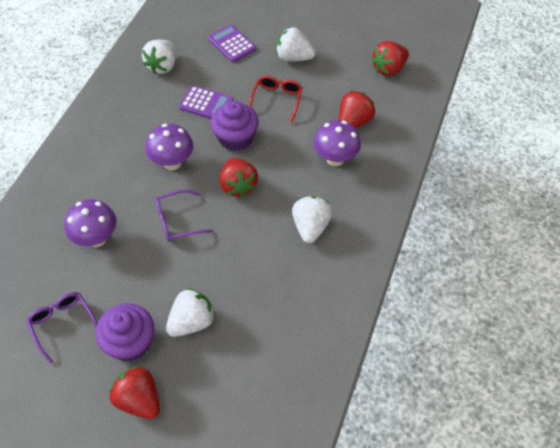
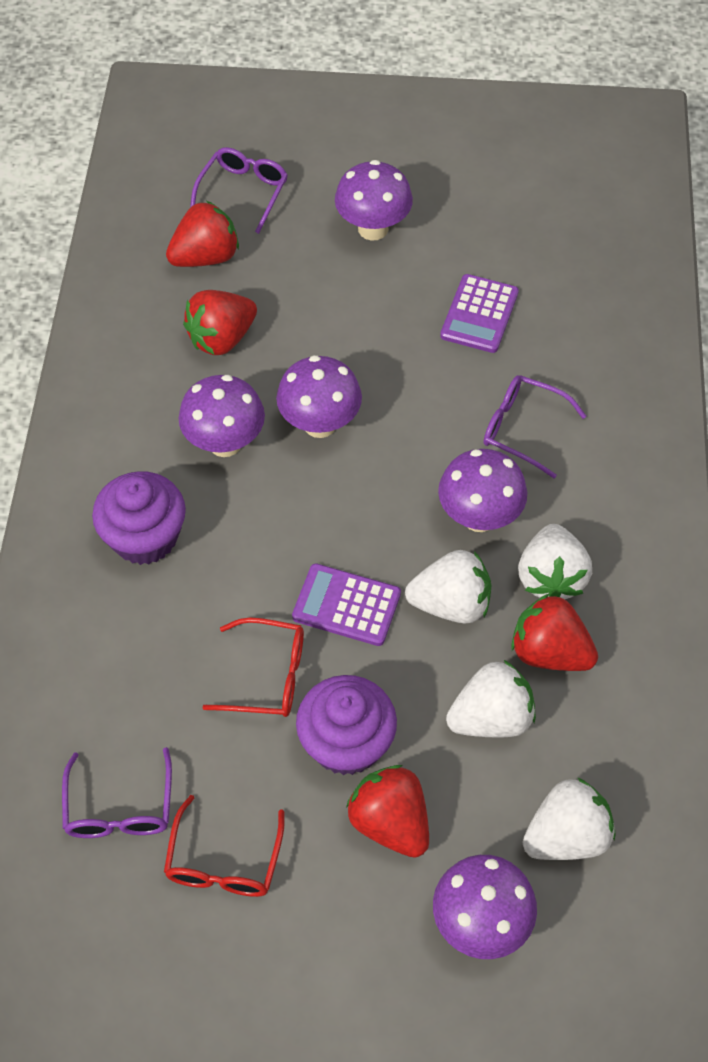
purple glasses: [26,292,98,364] [155,190,213,242] = 2 -> [62,747,172,838] [190,147,288,234] [484,375,586,478] = 3
purple mushroom: [64,199,116,247] [146,124,193,170] [313,120,361,166] = 3 -> [179,375,265,457] [276,355,362,438] [335,160,413,241] [433,855,537,959] [438,449,527,532] = 5
red glasses: [249,76,303,123] = 1 -> [164,795,285,897] [202,618,304,717] = 2

